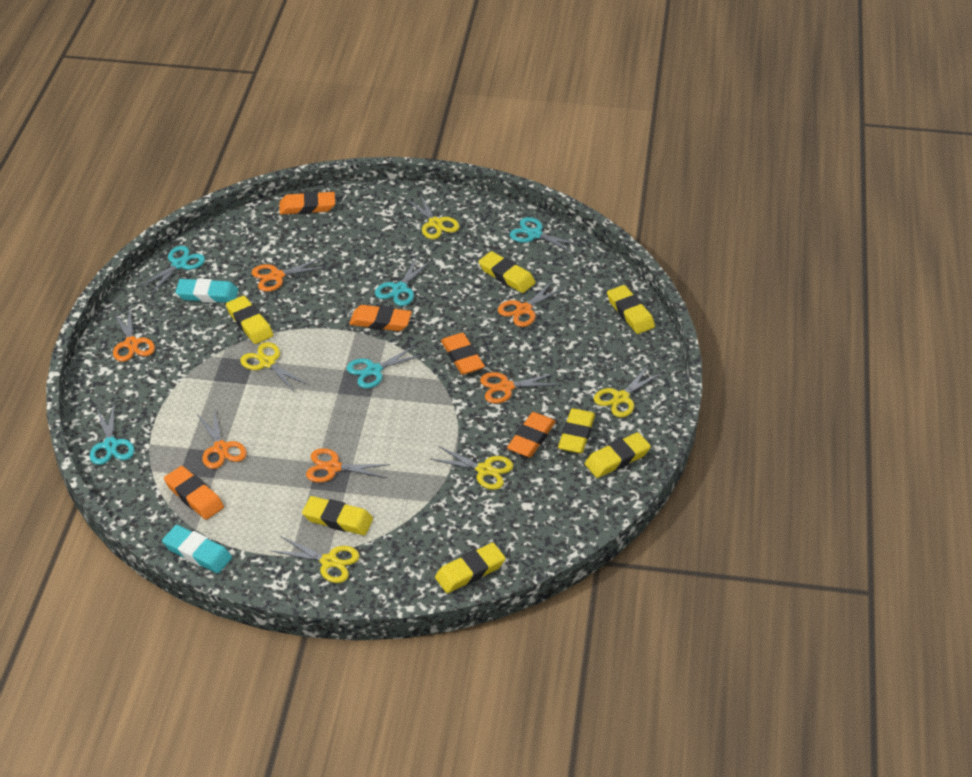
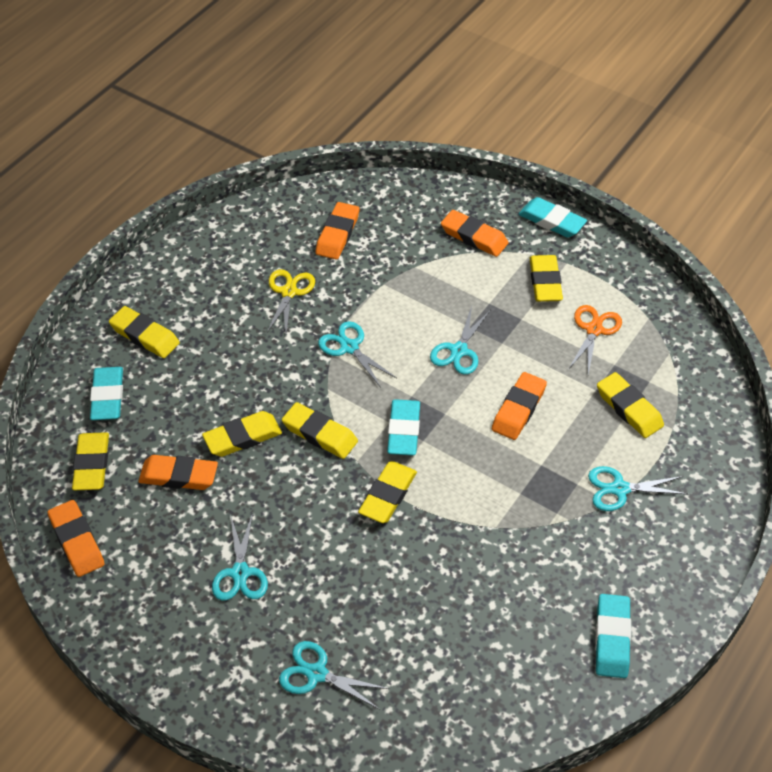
orange scissors: [113,308,155,362] [197,409,247,469] [252,258,327,292] [306,448,391,483] [480,372,561,404] [498,280,565,327] = 6 -> [568,305,622,374] = 1
turquoise eraser: [162,525,232,573] [176,278,238,303] = 2 -> [90,367,123,420] [387,399,420,455] [518,197,587,238] [595,594,631,678] = 4
yellow scissors: [240,342,309,393] [272,536,360,583] [406,194,460,239] [430,445,513,490] [594,366,662,418] = 5 -> [266,269,315,334] = 1

